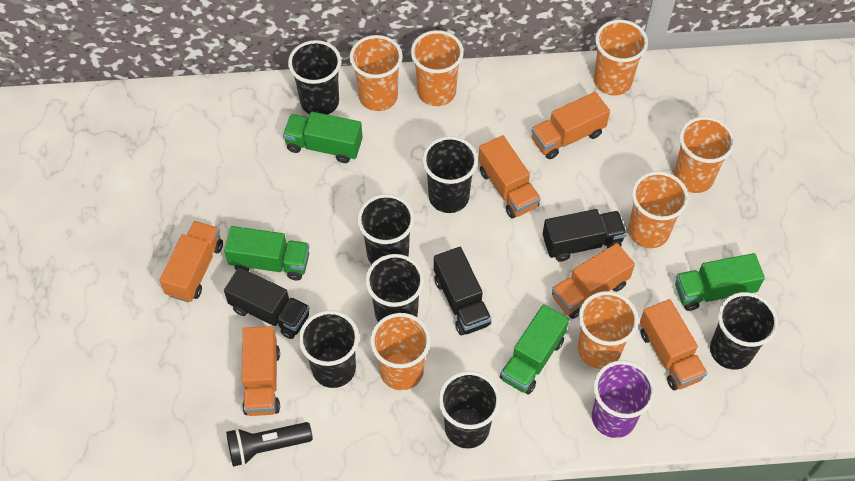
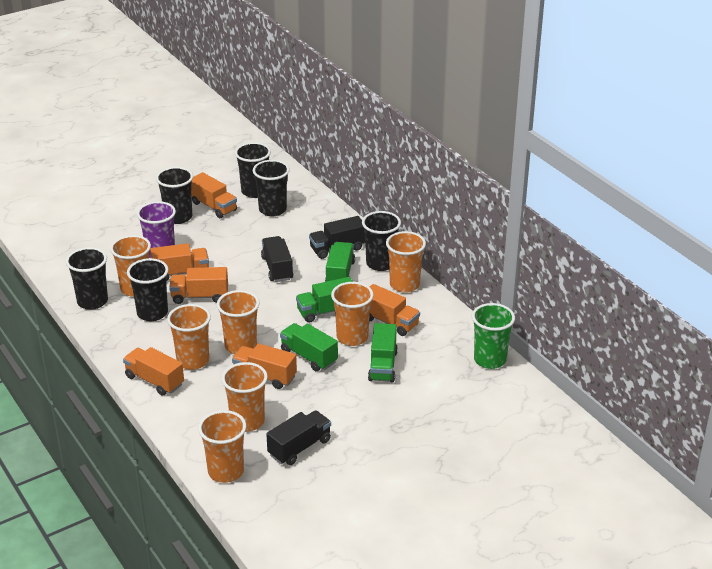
black cup: [288,40,341,115] [299,310,359,388] [357,194,415,264] [365,254,424,322] [422,136,478,213] [438,371,501,449] [710,292,778,370] = 7 -> [66,247,108,310] [127,258,168,321] [156,167,193,224] [235,142,271,198] [253,160,290,217] [362,211,401,271] = 6
black flashlight: [226,422,313,467] = 1 -> none = 0
green cup: none = 0 -> [472,303,515,369] = 1

